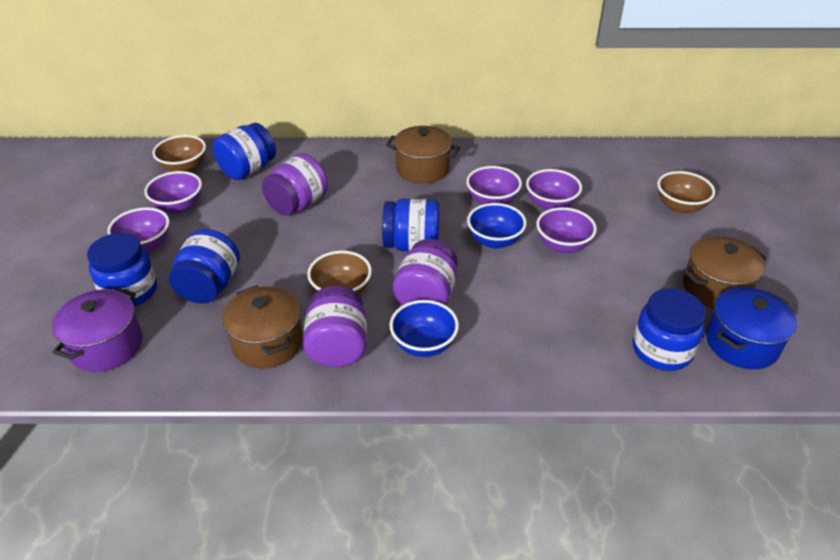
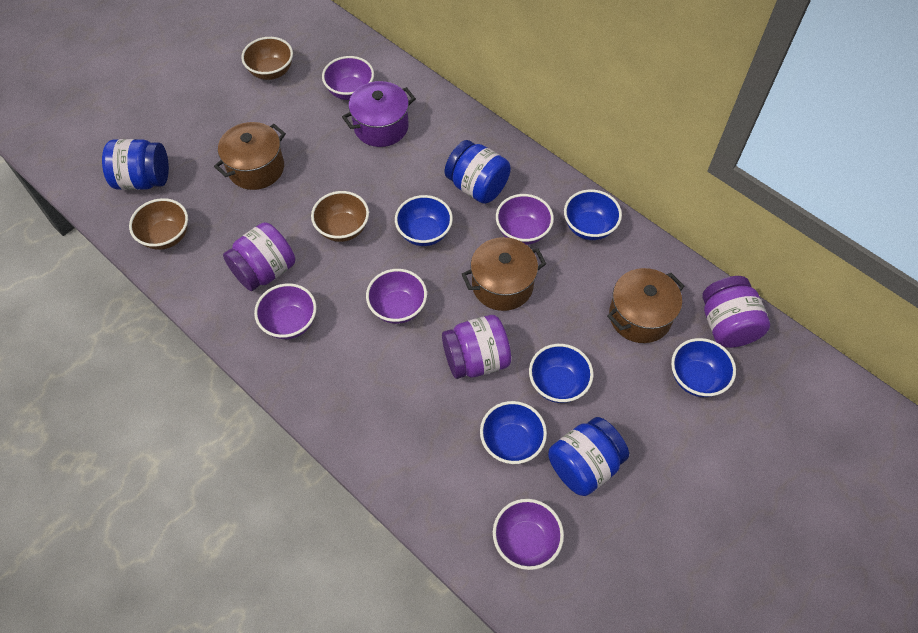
blue bowl: [389,300,459,357] [467,203,527,249] = 2 -> [395,195,453,246] [480,401,547,464] [529,344,593,403] [564,189,622,240] [671,338,736,397] = 5
blue jar: [87,233,157,306] [169,229,240,304] [213,123,276,180] [382,198,439,251] [633,288,706,371] = 5 -> [102,139,169,190] [445,140,511,204] [548,417,629,496] = 3
blue pot: [706,287,797,369] = 1 -> none = 0

